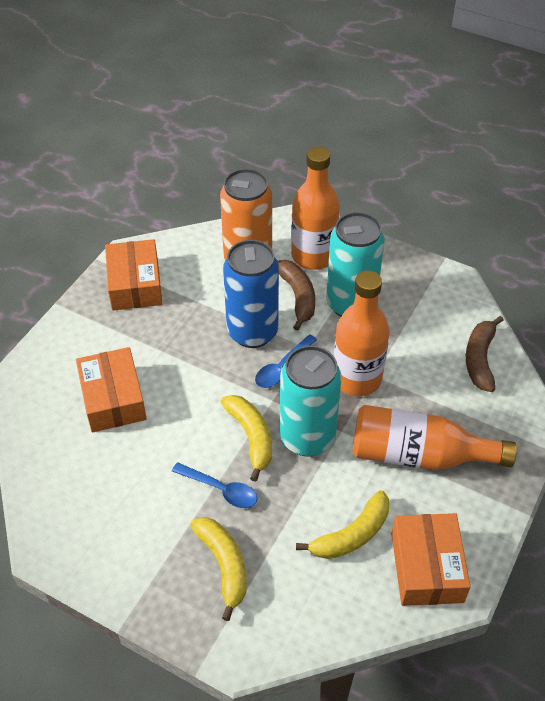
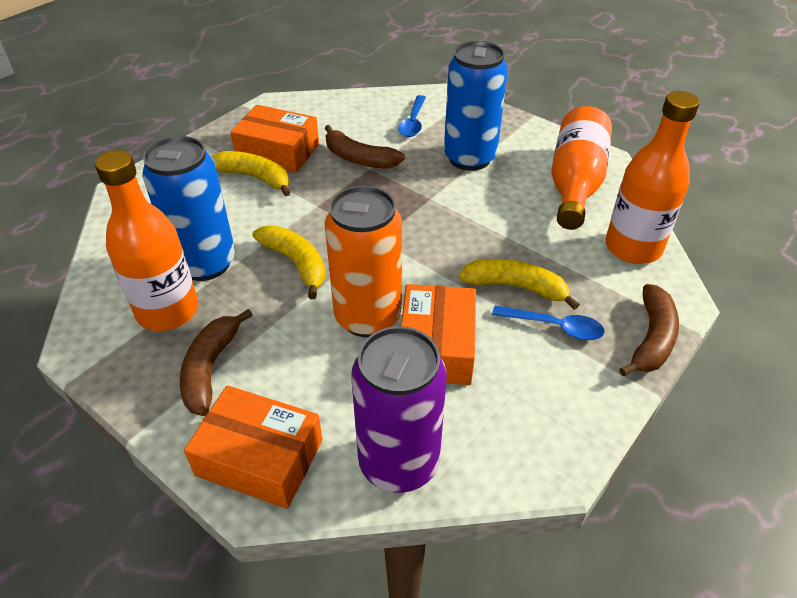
blue can: [223,240,279,348] = 1 -> [142,136,235,281] [444,41,508,171] = 2
brown banana: [278,260,315,331] [466,316,504,392] = 2 -> [180,309,253,416] [325,125,405,169] [619,284,679,376] = 3
purple can: none = 0 -> [351,326,447,493] = 1
turquoise can: [280,346,342,457] [326,212,385,317] = 2 -> none = 0

